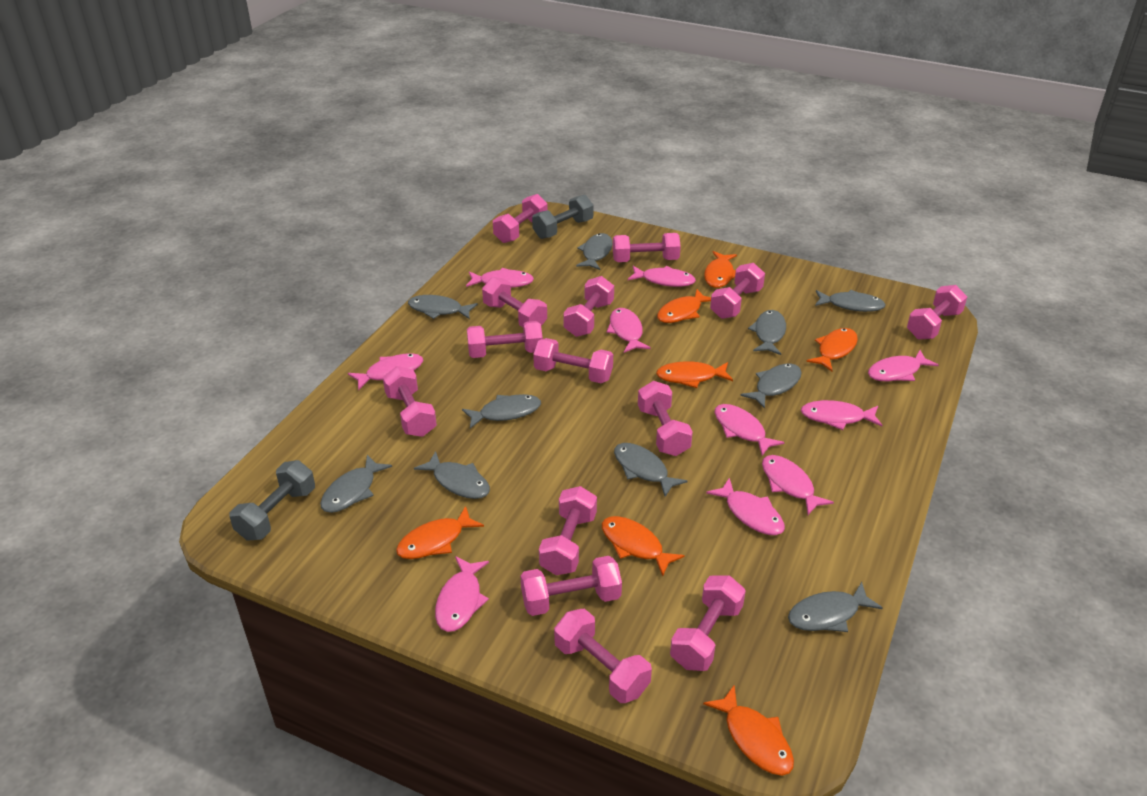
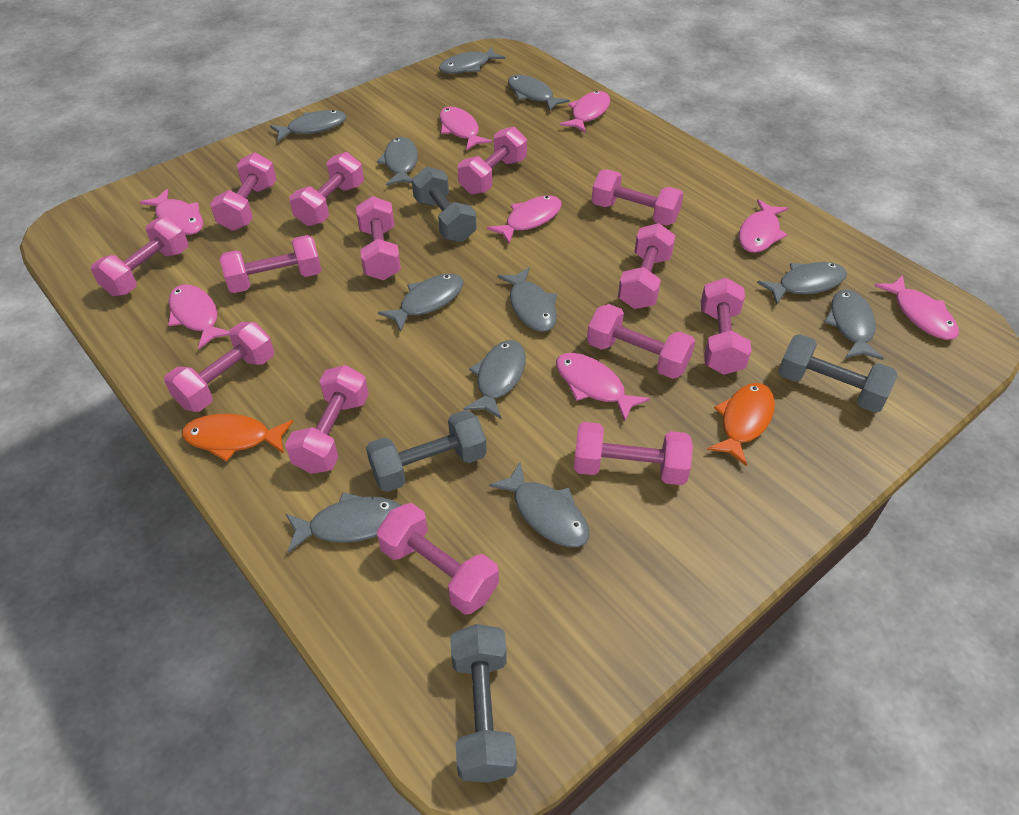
grey dumbbell: [229,460,315,541] [532,195,594,239] = 2 -> [366,410,487,492] [412,167,477,242] [450,624,517,783] [778,334,897,413] = 4
grey fish: [320,455,392,513] [408,295,478,319] [414,451,490,499] [462,394,541,428] [576,233,612,270] [614,443,688,497] [741,364,802,409] [748,310,786,355] [788,582,883,632] [815,290,886,312] = 10 -> [270,110,346,141] [286,492,401,553] [377,137,418,186] [378,274,463,332] [439,46,505,74] [463,340,526,419] [489,462,589,547] [497,268,557,332] [508,75,570,111] [757,262,847,305] [824,289,884,360] = 11
orange fish: [396,506,484,559] [602,516,685,576] [656,361,733,388] [657,289,711,323] [703,685,794,776] [704,251,737,288] [806,328,858,371] = 7 -> [182,414,293,461] [707,383,775,466] = 2
pink fish: [348,353,423,390] [435,556,489,632] [466,268,534,288] [606,308,651,353] [628,266,696,287] [706,478,785,535] [714,404,785,456] [762,455,834,515] [801,400,882,430] [868,350,939,381] = 10 -> [140,189,203,235] [168,284,230,349] [439,107,492,150] [487,195,562,244] [556,353,650,421] [560,91,610,133] [739,199,788,253] [874,275,959,340] = 8

